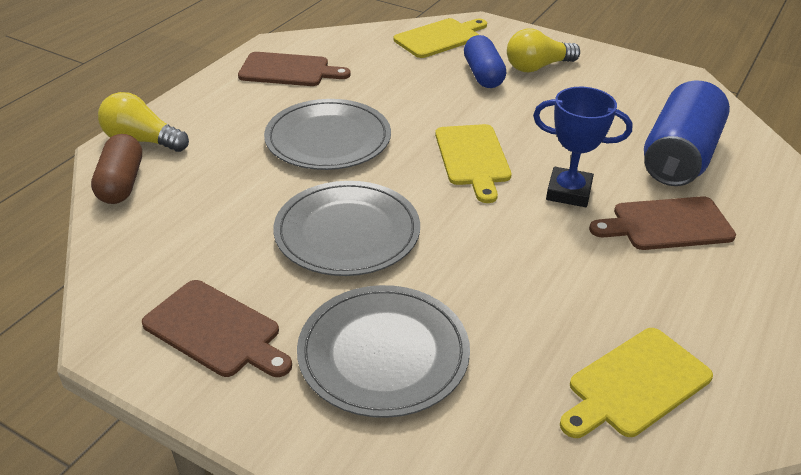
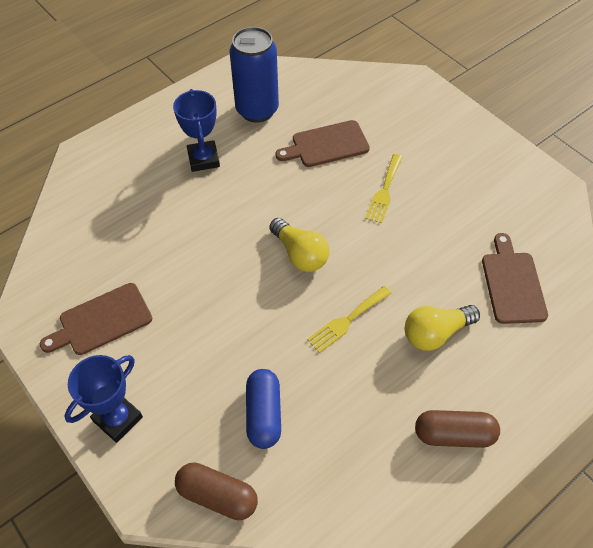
blue trophy: [533,87,632,207] = 1 -> [64,355,143,443] [173,89,220,172] = 2
brown capsule: [91,134,142,204] = 1 -> [175,462,258,520] [415,410,500,448] = 2
grey plate: [264,99,391,170] [273,181,420,276] [297,285,470,418] = 3 -> none = 0
yellow cutting board: [394,18,487,58] [435,124,512,203] [560,328,713,438] = 3 -> none = 0
yellow fork: none = 0 -> [307,286,392,353] [365,154,403,223] = 2

